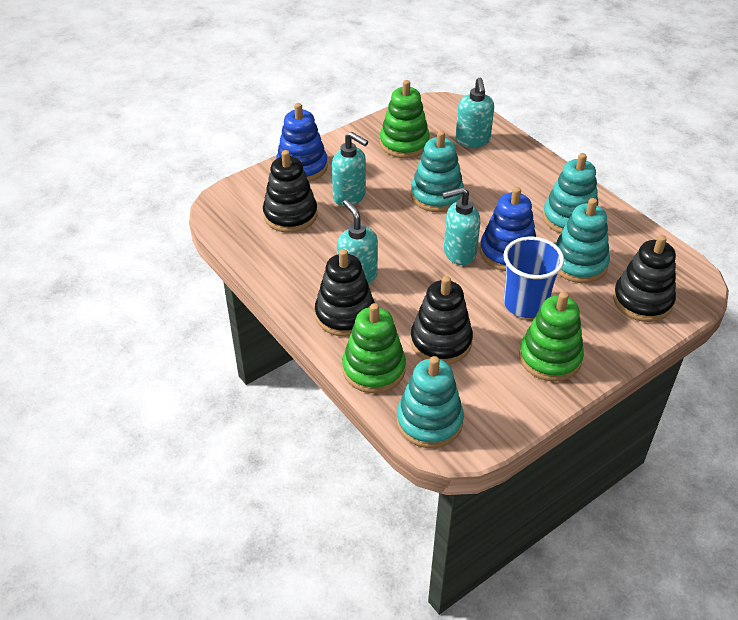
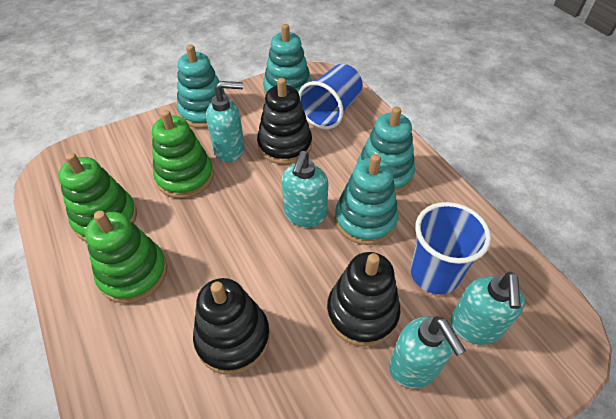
black stacking toy: [263,150,317,233] [315,249,375,337] [411,276,473,364] [613,235,676,322] = 4 -> [193,278,270,375] [257,78,312,165] [327,252,401,347] = 3
blue cup: [503,237,564,318] = 1 -> [299,64,363,129] [410,202,491,294] = 2
blue stacking toy: [276,103,328,182] [480,187,536,271] = 2 -> none = 0

